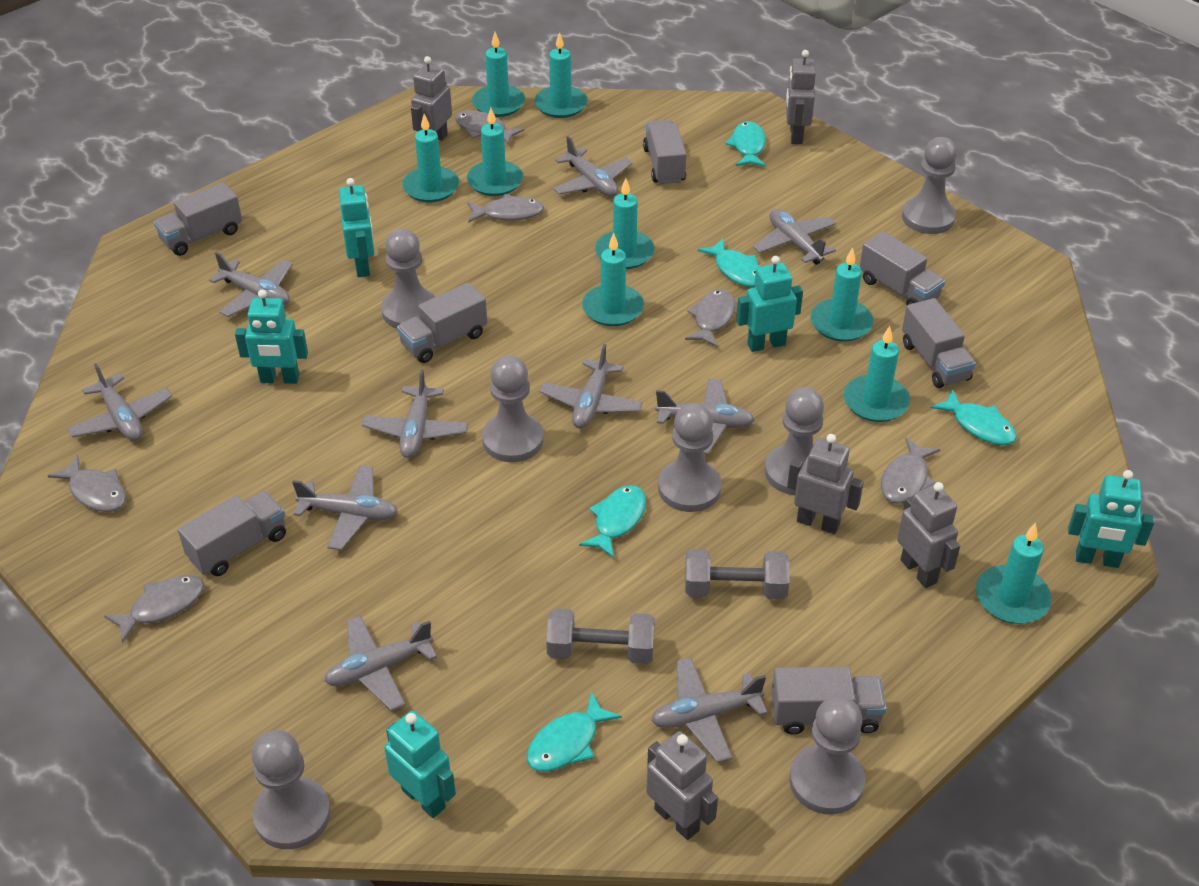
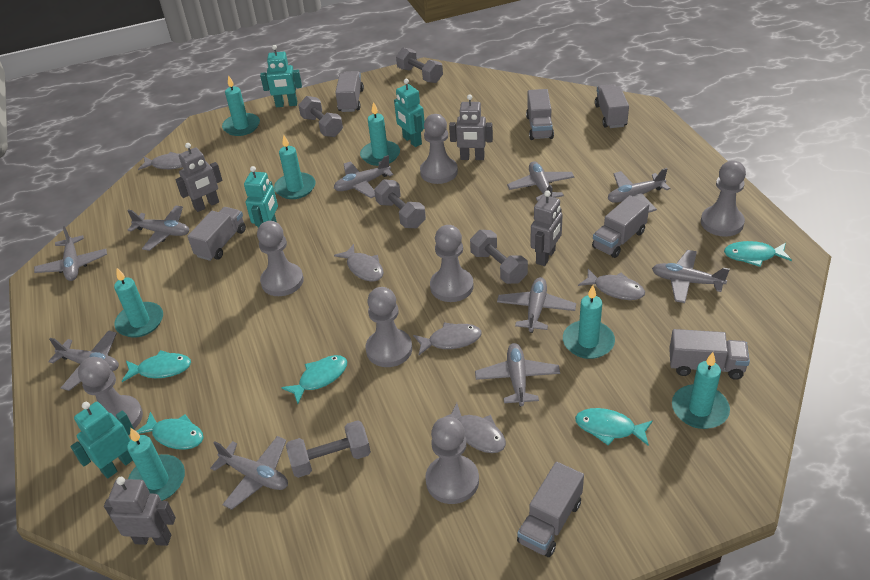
grey dumbbell: [546,609,655,664] [685,549,790,599] = 2 -> [286,420,371,478] [298,96,343,137] [374,179,426,228] [396,48,443,83] [470,230,528,284] = 5
grey fish: [48,455,127,512] [104,575,204,643] [455,110,524,144] [467,194,544,223] [685,289,736,348] [881,437,940,504] = 6 -> [138,152,182,170] [334,244,384,281] [413,322,482,355] [438,403,506,453] [578,269,645,300] = 5
grey robot: [411,56,452,141] [646,731,718,840] [786,50,816,144] [787,434,864,534] [897,482,960,588] = 5 -> [104,477,176,546] [175,143,223,212] [449,94,493,160] [530,190,563,266] = 4
turquoise candle: [402,114,459,202] [467,108,523,196] [472,32,525,117] [534,32,588,118] [582,233,644,326] [595,178,654,269] [811,247,873,342] [844,326,910,422] [976,523,1052,624] = 9 -> [114,268,163,337] [127,428,185,501] [222,75,260,136] [274,135,315,199] [360,102,400,166] [563,285,615,359] [672,352,730,429] = 7
turquoise robot: [235,290,308,384] [339,178,374,277] [384,711,456,818] [736,256,803,352] [1068,470,1154,568] = 5 -> [70,402,134,479] [244,166,278,228] [260,45,302,107] [394,79,425,147] = 4

